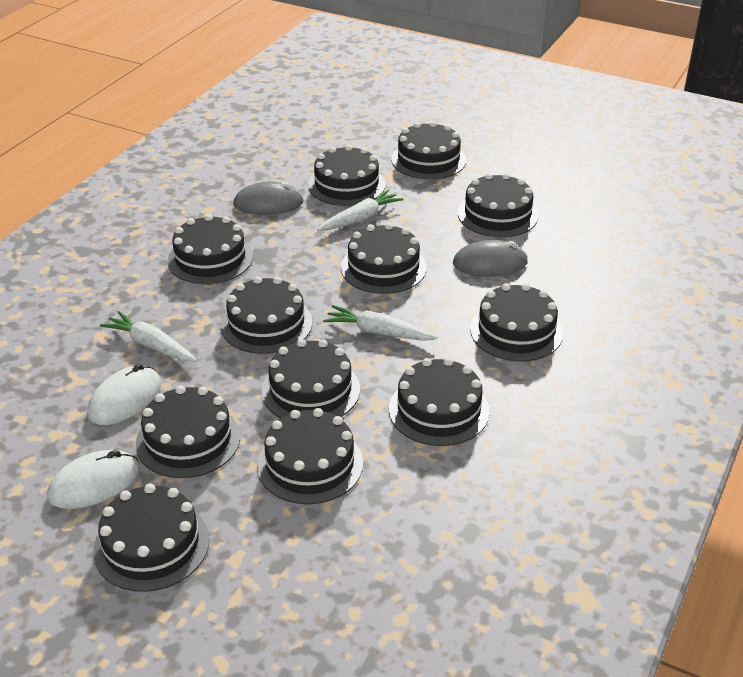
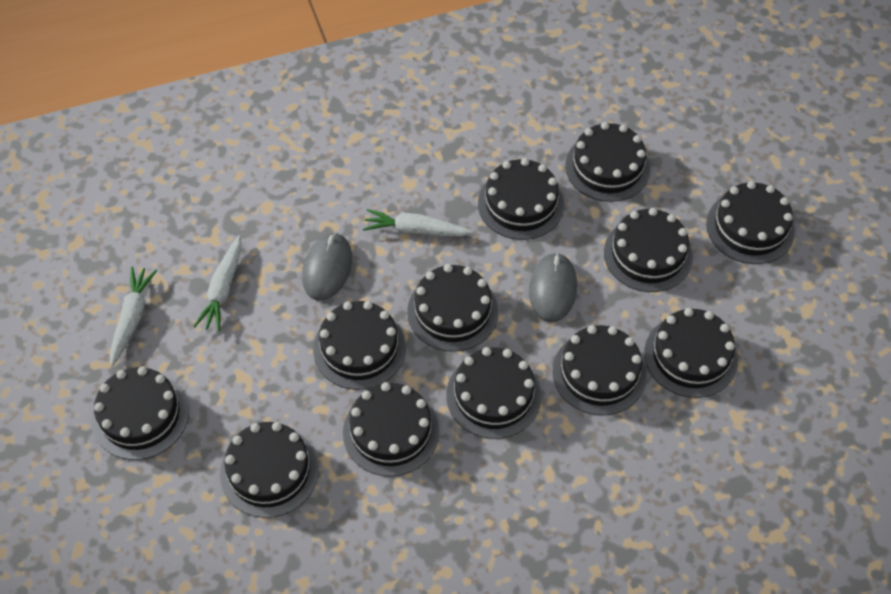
white mouse: [47,450,140,509] [87,364,161,425] = 2 -> none = 0

